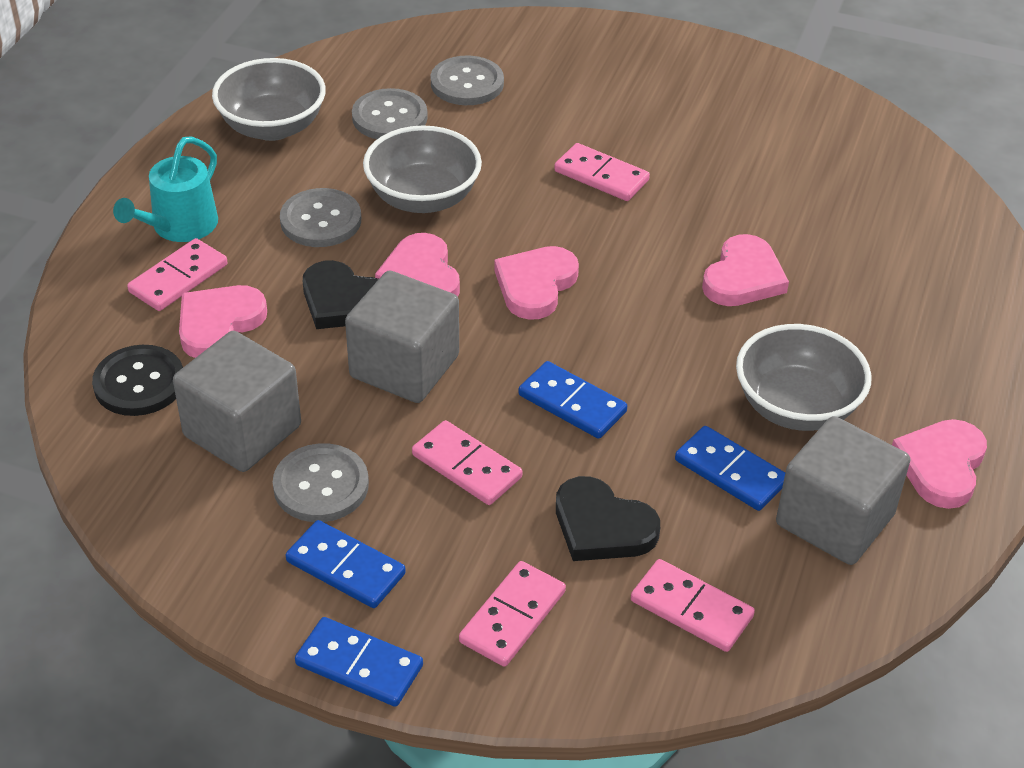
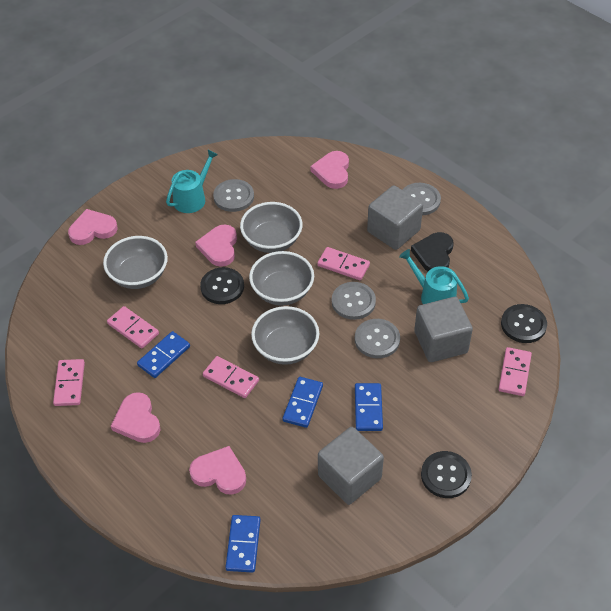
black button: [92,345,183,416] = 1 -> [200,267,244,304] [421,451,472,498] [501,304,547,343] = 3
black heart: [303,260,378,329] [556,476,660,561] = 2 -> [411,232,454,271] = 1
grey bowl: [212,58,326,141] [363,125,482,213] [736,324,872,431] = 3 -> [103,236,168,289] [240,202,303,253] [249,251,314,306] [251,306,319,365] = 4
turquoise watering can: [113,136,218,242] = 1 -> [166,150,218,213] [399,249,469,304] = 2

